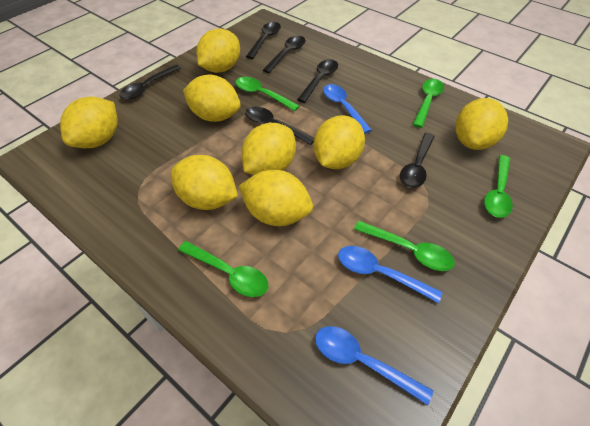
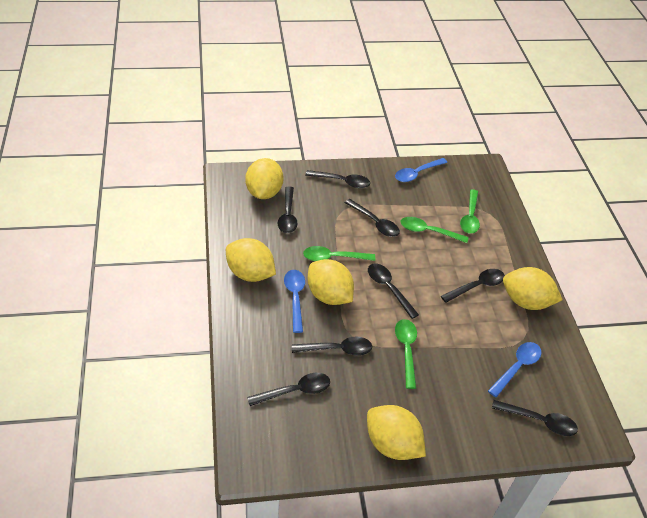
black spoon: [119,65,181,100] [245,107,314,145] [246,22,281,59] [263,36,306,73] [297,59,338,103] [400,133,435,188] = 6 -> [247,373,330,406] [278,187,298,233] [292,337,372,355] [305,170,370,188] [345,199,400,237] [368,263,419,319] [441,269,505,303] [492,400,578,436] = 8
green spoon: [178,241,268,297] [236,77,300,111] [354,221,455,271] [413,79,444,128] [484,155,513,218] = 5 -> [303,246,375,261] [395,319,417,389] [401,217,469,243] [460,189,480,234] = 4
yellow lemon: [60,96,118,148] [171,155,238,210] [183,75,241,122] [196,28,240,73] [239,170,313,226] [241,123,296,175] [313,115,365,169] [455,98,508,150] = 8 -> [226,238,276,282] [245,158,283,199] [307,259,354,305] [367,405,426,460] [503,267,563,310] = 5

